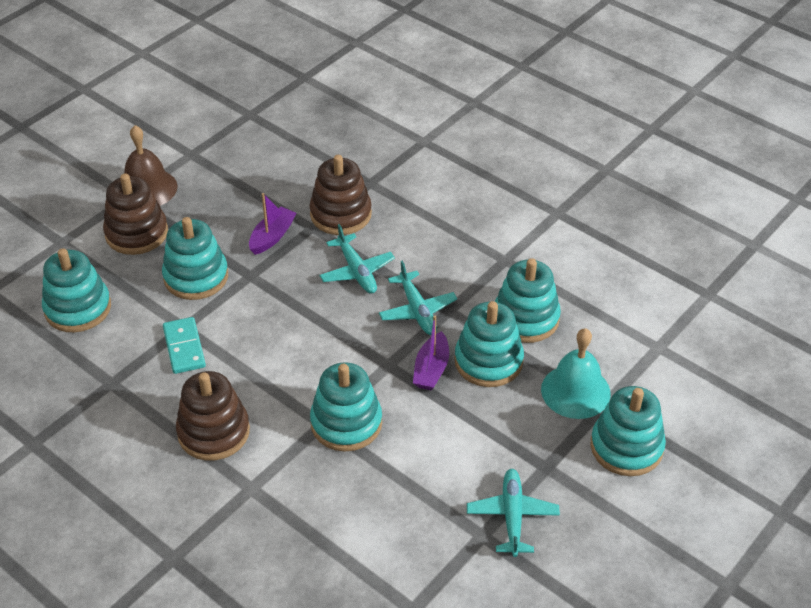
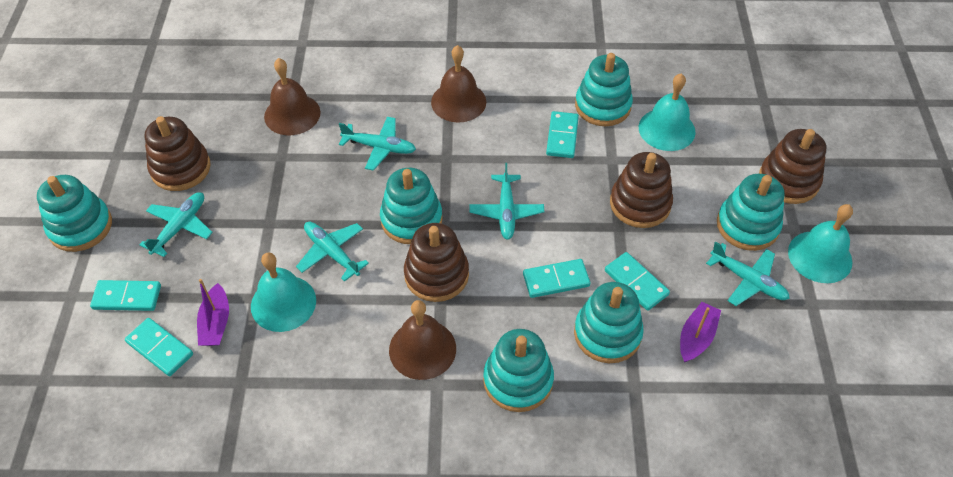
brown bell: [124,125,178,206] = 1 -> [264,58,320,135] [389,300,456,380] [431,45,486,123] = 3
brown stacking toy: [103,173,168,255] [176,371,250,461] [310,155,372,235] = 3 -> [145,116,211,191] [404,223,469,302] [610,152,673,228] [759,129,826,204] = 4
turquoise bell: [541,328,611,419] = 1 -> [251,252,316,332] [639,73,696,151] [788,204,853,283] = 3
turquoise domino: [163,317,206,374] = 1 -> [90,280,161,311] [125,318,193,376] [523,259,591,298] [546,111,579,158] [605,252,670,311] = 5
turquoise plane: [319,224,395,294] [379,261,457,335] [467,469,560,557] = 3 -> [139,192,213,257] [296,222,369,282] [339,117,416,171] [469,163,544,240] [706,242,790,306] = 5

